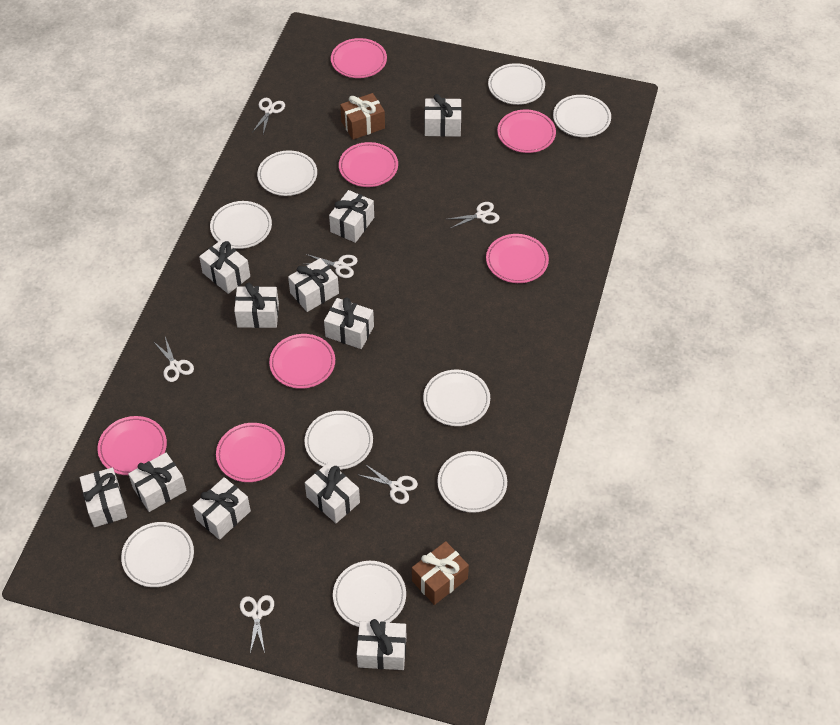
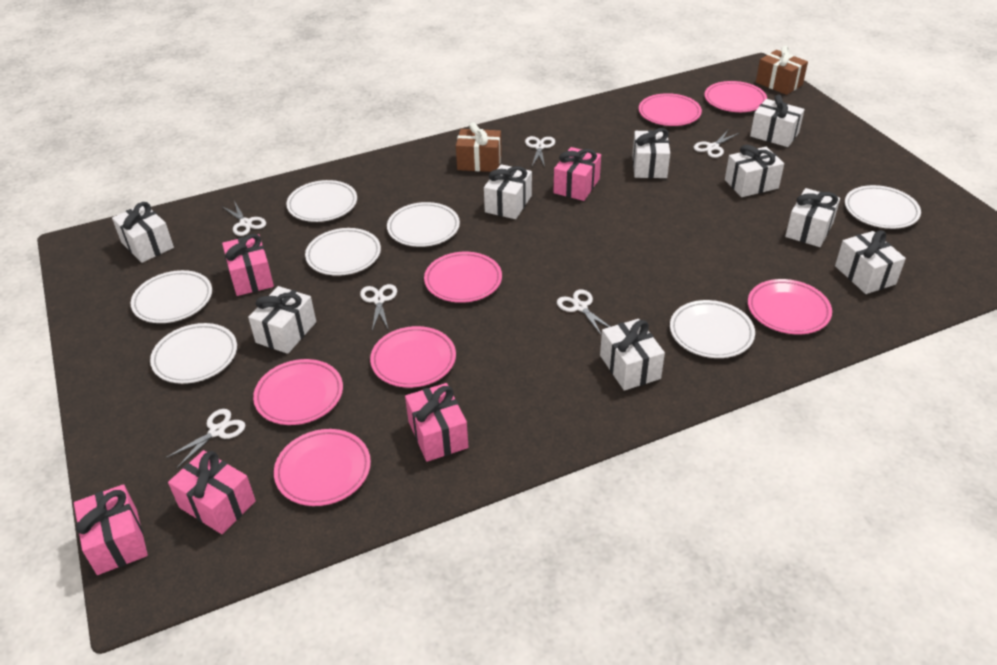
pink gift: none = 0 -> [74,484,148,575] [168,450,256,534] [222,234,274,296] [405,383,469,462] [554,147,601,201] = 5
white gift: [80,468,127,527] [128,453,187,512] [193,477,251,540] [199,240,250,294] [234,283,279,328] [288,258,339,312] [305,462,360,523] [324,297,374,349] [329,190,374,243] [357,619,406,670] [424,94,462,137] = 11 -> [112,202,174,263] [248,286,316,354] [484,164,532,219] [600,319,665,390] [632,128,670,178] [725,145,784,197] [750,95,805,147] [785,188,840,247] [835,230,906,294] = 9
white plate: [121,522,194,587] [210,201,272,249] [257,150,317,196] [304,411,373,470] [333,561,406,627] [423,370,490,426] [437,451,507,513] [488,63,545,105] [553,95,611,137] = 9 -> [131,270,212,323] [150,323,237,384] [286,180,357,222] [305,228,381,276] [387,202,460,247] [670,300,755,358] [845,185,921,229] = 7

